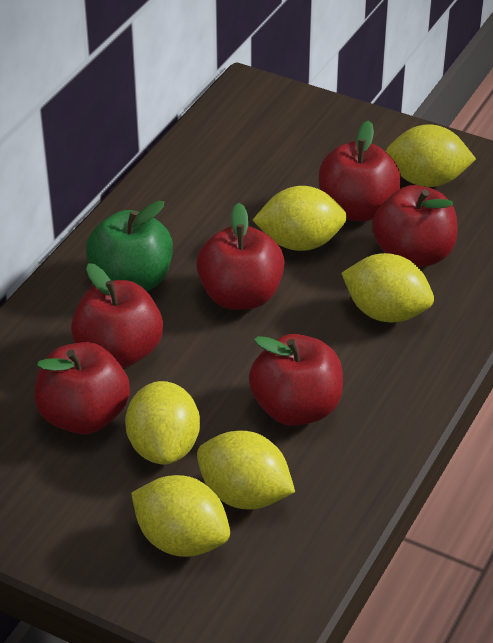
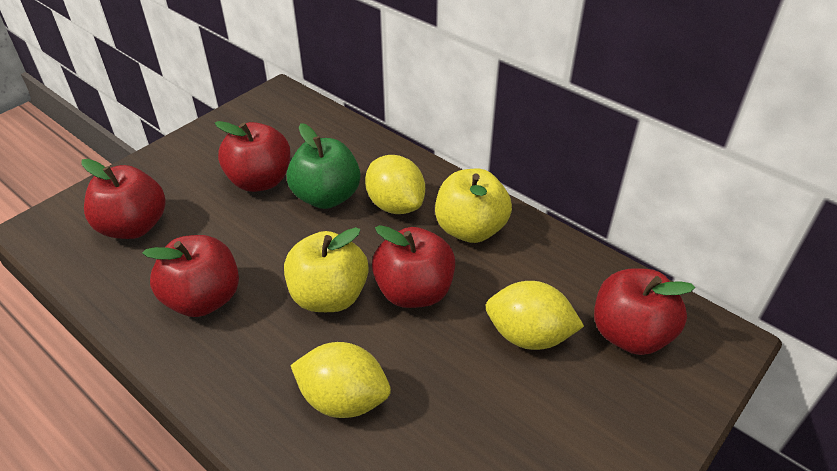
red apple: [34,342,130,434] [71,263,163,368] [196,203,285,310] [249,334,343,426] [319,120,401,222] [372,185,458,268] = 6 -> [81,159,166,239] [142,235,239,317] [215,121,291,192] [372,225,455,308] [594,268,695,355] = 5
yellow apple: none = 0 -> [284,227,369,312] [435,169,512,243] = 2
yellow lemon: [125,381,200,465] [131,475,230,557] [197,431,295,510] [253,186,347,251] [341,253,434,322] [386,124,476,187] = 6 -> [290,342,391,418] [365,155,425,214] [485,281,584,350] = 3

